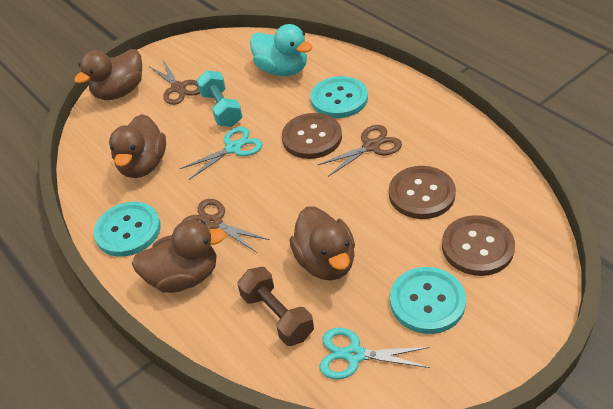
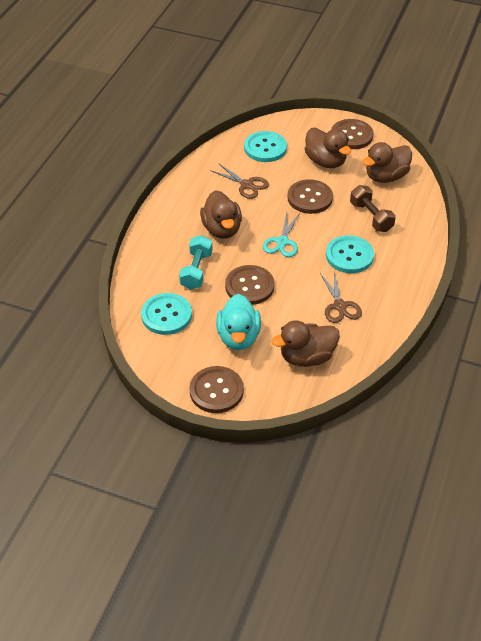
brown button: [282,113,342,159] [389,166,456,219] [442,215,515,276] = 3 -> [189,366,244,413] [225,265,275,305] [288,179,333,214] [331,119,374,149] = 4
brown scissors: [149,60,200,105] [182,199,269,253] [318,125,402,177] = 3 -> [210,163,269,199] [320,272,362,323] = 2
turquoise scissors: [180,127,263,180] [319,328,430,379] = 2 -> [263,212,300,257] = 1

